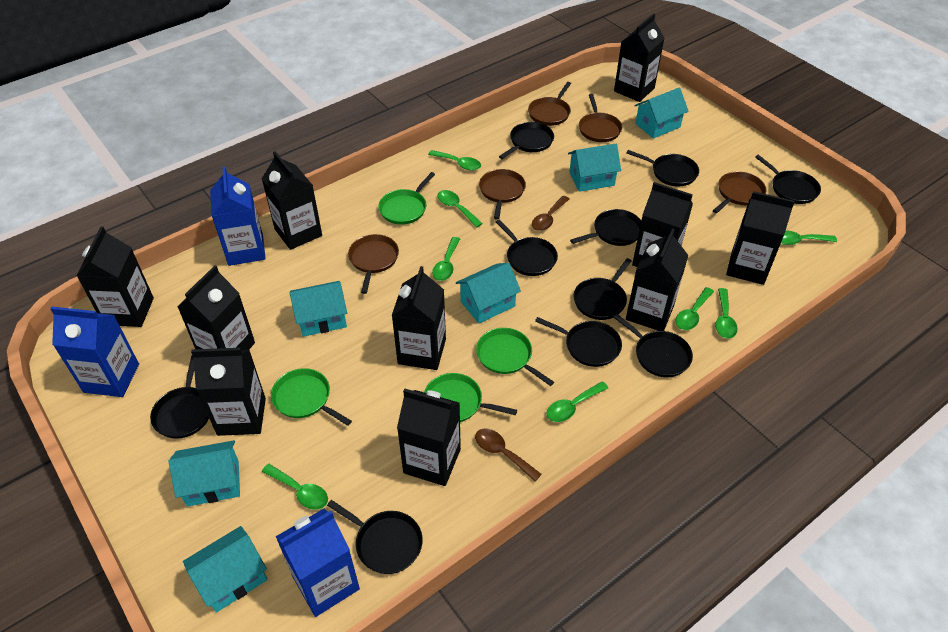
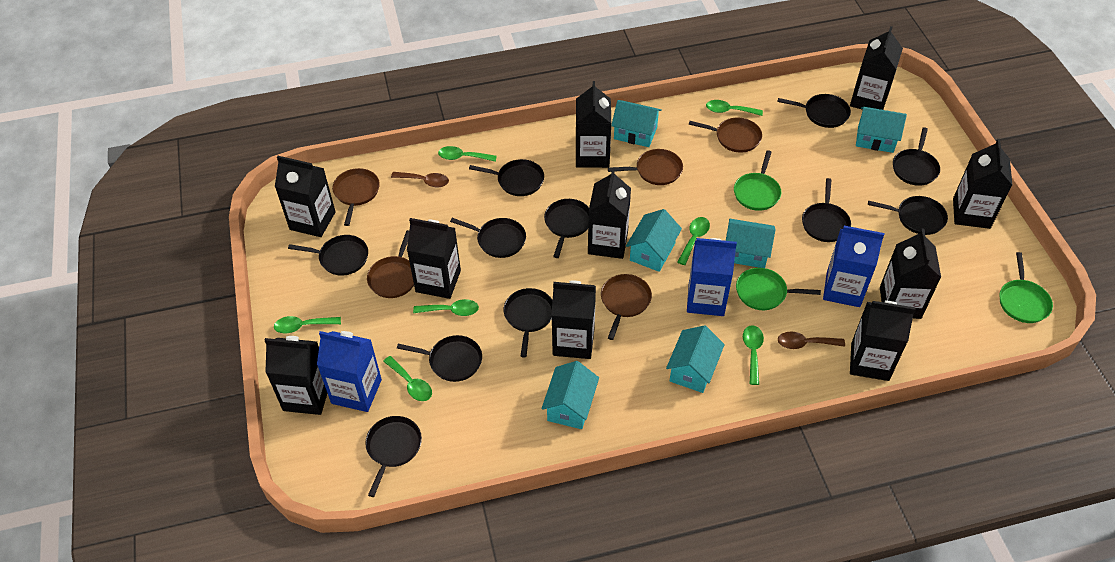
black pan: [150,355,209,439] [327,500,423,574] [496,219,558,276] [499,122,554,159] [535,317,622,367] [570,209,641,246] [573,258,632,320] [613,314,693,377] [626,150,699,186] [755,155,821,204] = 10 -> [288,235,368,276] [365,416,422,497] [397,335,482,382] [450,218,526,258] [469,159,544,196] [504,288,553,358] [544,199,589,258] [778,94,851,128] [802,178,851,242] [868,196,948,235] [893,127,940,186] = 11
green pan: [271,368,352,426] [378,172,435,225] [424,373,517,422] [476,328,554,386] = 4 -> [734,150,781,211] [736,268,821,310] [999,252,1053,323] = 3
green spoon: [262,464,328,510] [428,150,481,171] [432,237,460,281] [437,190,483,228] [546,381,608,422] [675,287,714,330] [715,288,737,339] [781,230,837,245] = 8 -> [274,316,341,333] [383,356,432,401] [413,299,479,316] [438,146,497,162] [677,217,710,265] [706,100,763,116] [743,325,764,385] = 7

